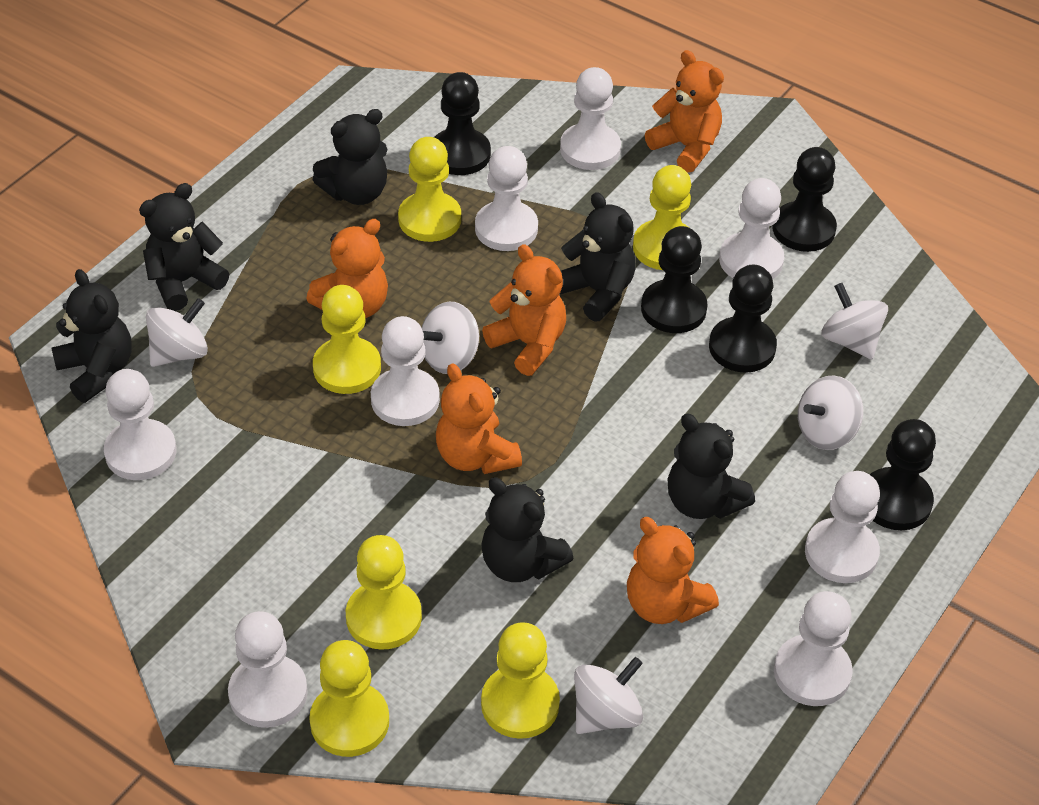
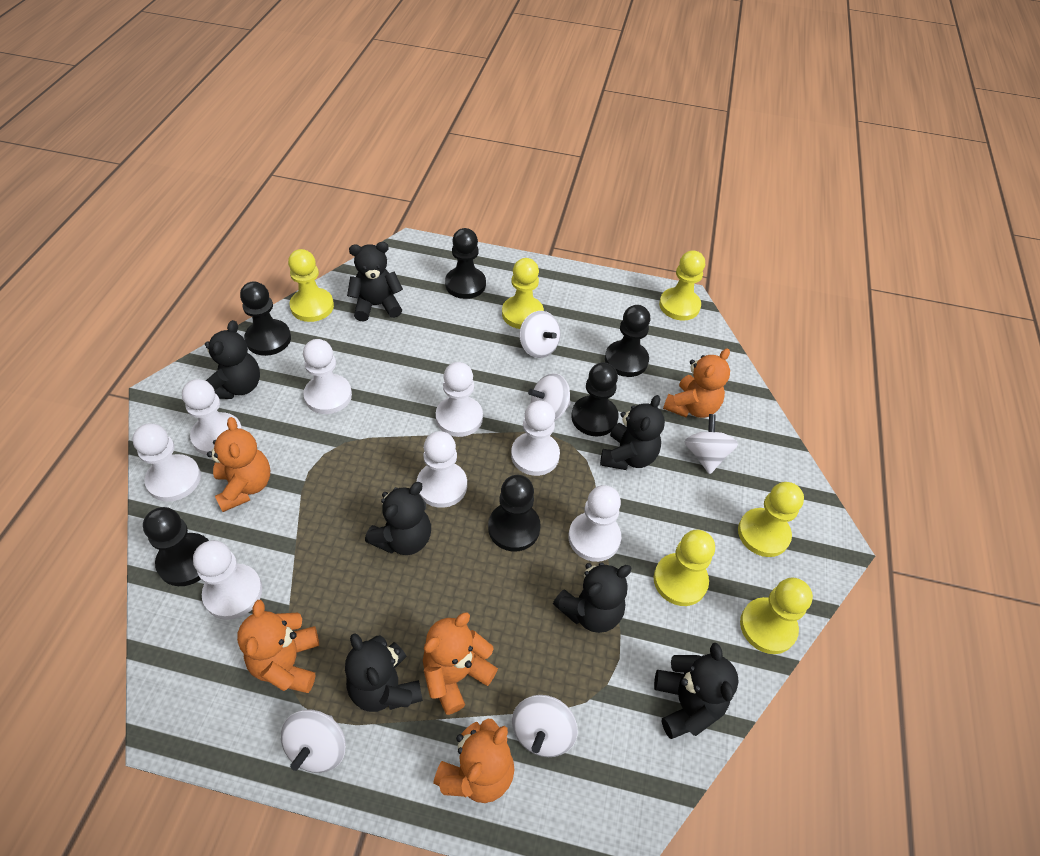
black pawn: [434,72,491,175] [641,226,707,333] [709,265,777,373] [773,147,837,252] [870,419,936,530] = 5 -> [143,507,209,586] [240,281,291,356] [445,228,486,299] [488,475,541,551] [571,362,619,436] [605,305,650,377] = 6
black teddy bear: [51,269,132,403] [139,183,229,311] [313,109,387,205] [481,477,574,582] [560,192,635,322] [667,413,755,519] = 6 -> [205,320,260,399] [345,633,423,712] [347,242,403,321] [365,482,431,555] [553,562,631,633] [600,395,665,470] [654,643,739,739] = 7

